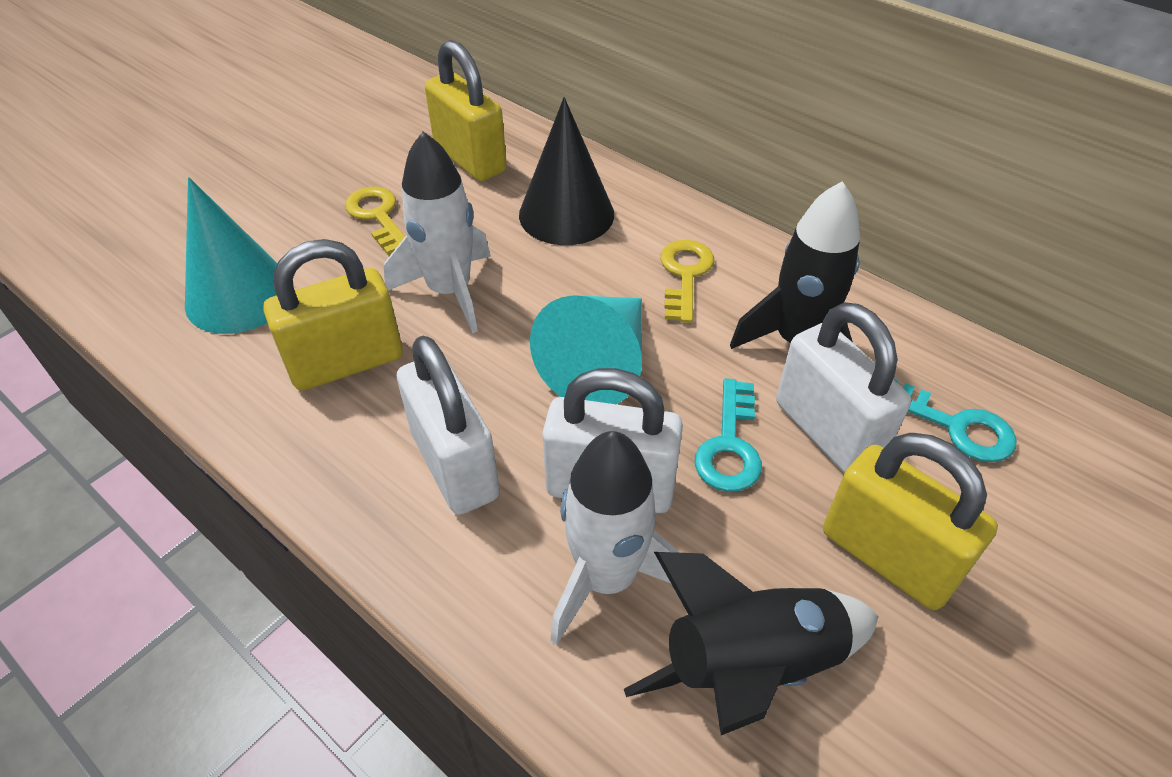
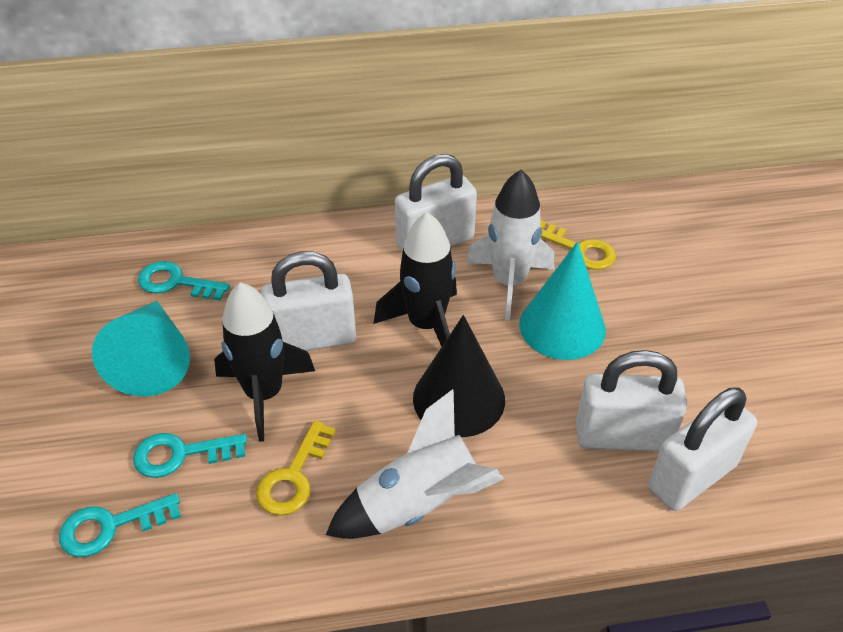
turquoise key: [695,378,762,492] [893,379,1016,462] = 2 -> [59,493,181,557] [133,433,247,478] [138,261,230,301] = 3
white padlock: [397,336,500,515] [542,368,683,513] [776,302,911,473] = 3 -> [261,251,356,351] [395,154,477,253] [576,350,687,451] [648,387,757,511] = 4
yellow padlock: [264,239,403,391] [425,40,507,181] [823,433,998,610] = 3 -> none = 0

